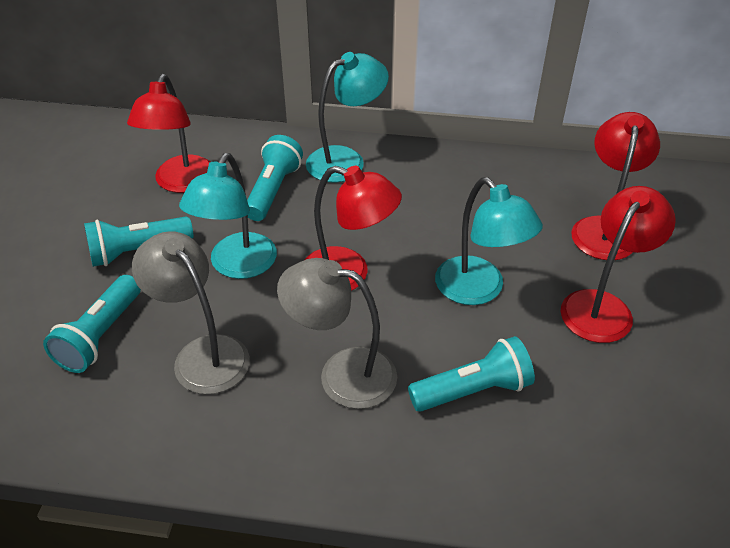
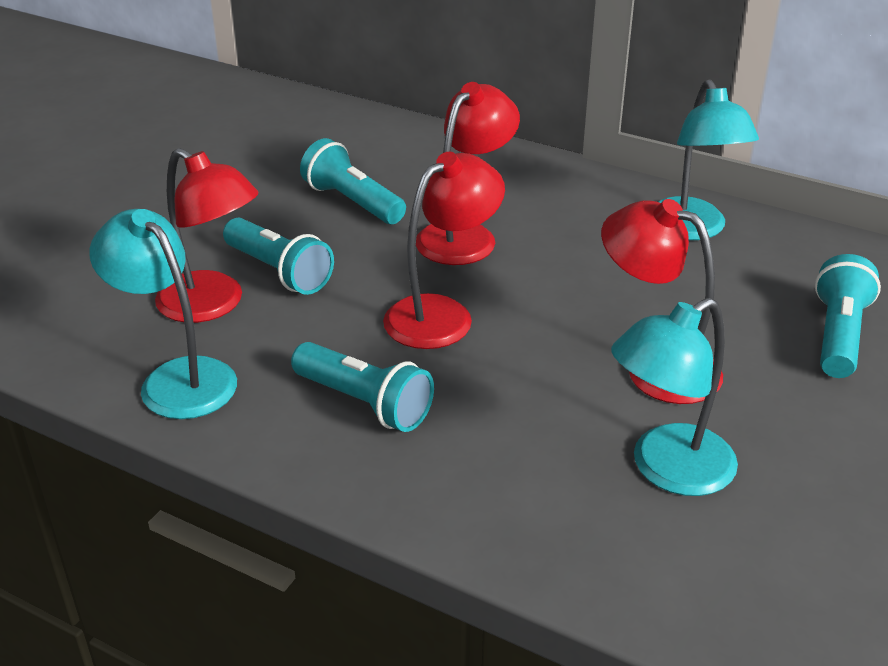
grey lamp: [132,231,250,394] [277,258,397,409] = 2 -> none = 0

